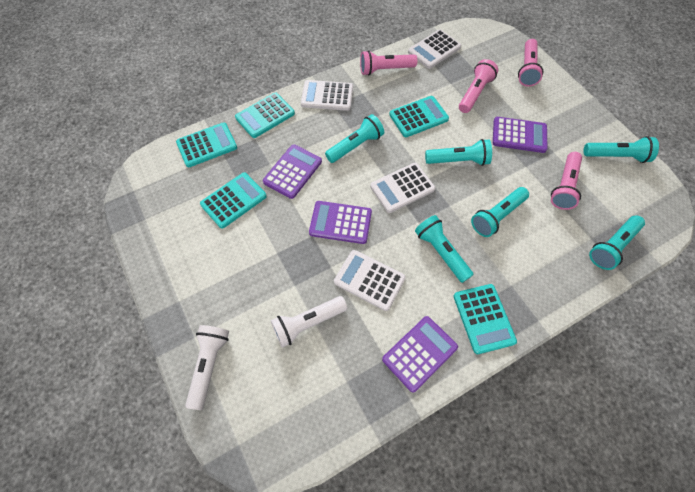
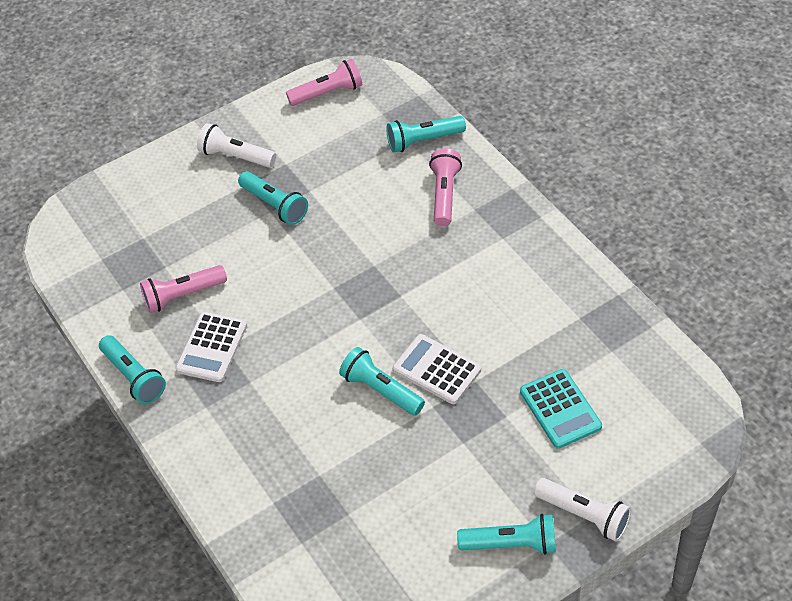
pink flashlight: [360,50,418,76] [459,59,498,113] [518,39,543,87] [551,152,582,210] = 4 -> [140,265,227,313] [286,59,362,106] [429,149,462,226] = 3
purple calculator: [263,144,322,199] [309,201,372,244] [382,316,458,392] [493,117,548,153] = 4 -> none = 0
turquoise calculator: [176,122,237,167] [200,172,267,229] [235,93,295,138] [389,96,449,137] [454,284,517,354] = 5 -> [520,369,602,449] = 1
turquoise flashlight: [325,114,384,163] [415,215,474,283] [425,139,492,166] [471,187,529,237] [584,136,659,163] [589,215,645,270] = 6 -> [99,335,166,404] [238,171,308,225] [339,347,425,416] [387,116,466,153] [457,514,556,555] = 5
white calculator: [301,80,353,111] [334,250,406,311] [370,163,435,213] [408,29,461,69] = 4 -> [175,312,247,382] [392,334,481,404] = 2

